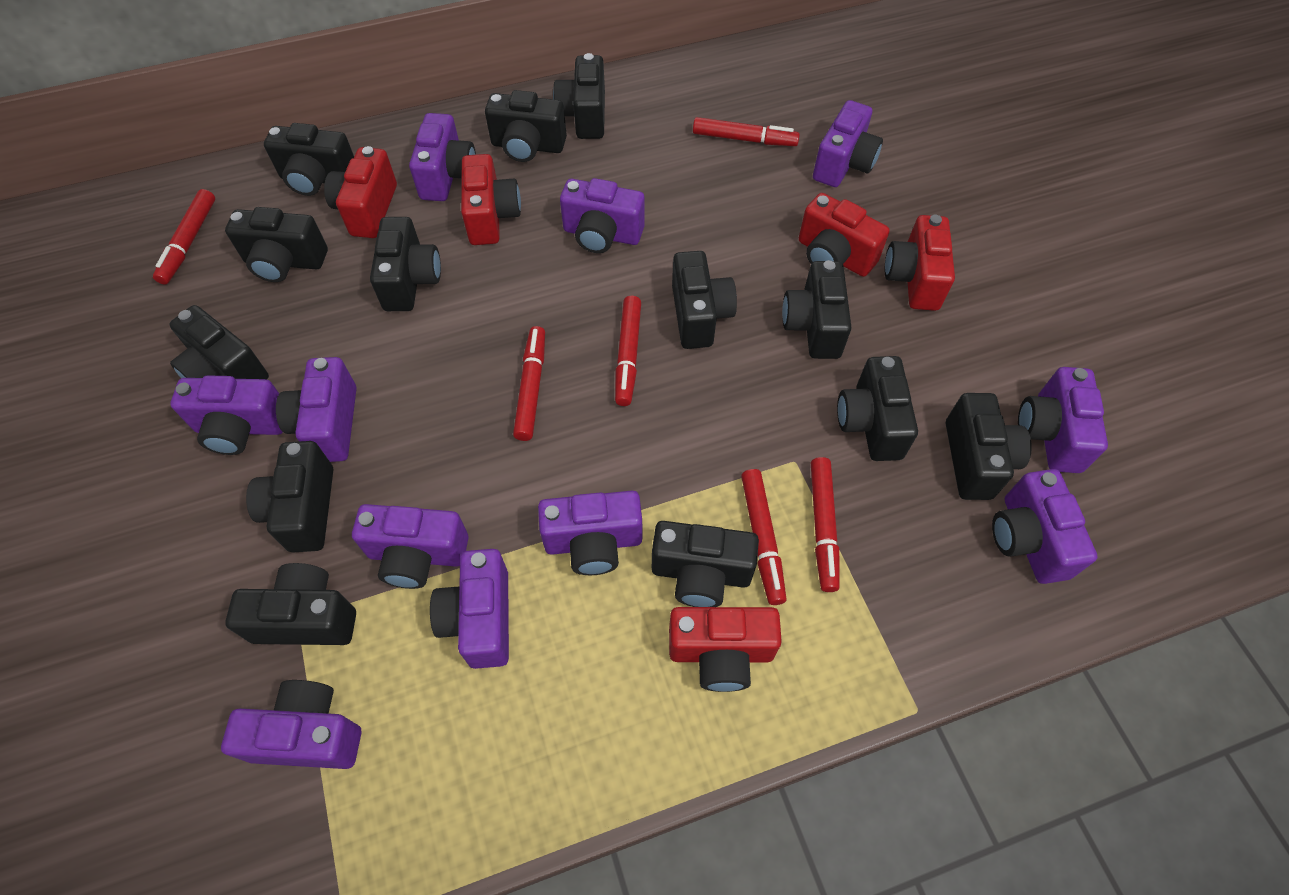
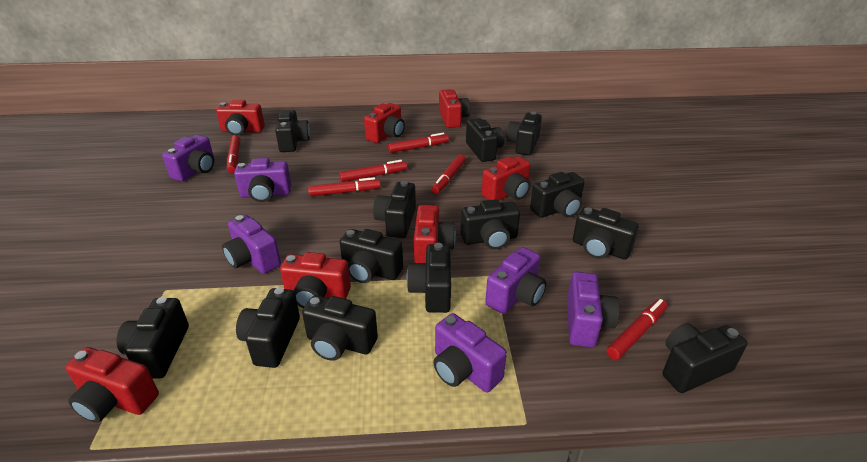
purple camera: [170,375,283,455] [221,680,361,769] [276,357,357,462] [352,504,469,589] [409,113,476,201] [430,549,509,669] [538,491,642,575] [560,178,645,253] [813,100,883,187] [992,469,1098,584] [1018,367,1108,473] = 11 -> [162,135,215,181] [222,215,281,274] [234,158,291,202] [433,313,507,392] [485,247,546,314] [567,272,620,347] = 6
red camera: [324,146,397,238] [461,154,521,245] [669,607,782,692] [799,193,890,277] [885,215,955,311] = 5 -> [65,347,159,423] [216,100,265,136] [280,252,351,308] [364,103,405,143] [414,205,456,263] [439,89,470,128] [481,156,530,201] = 7

